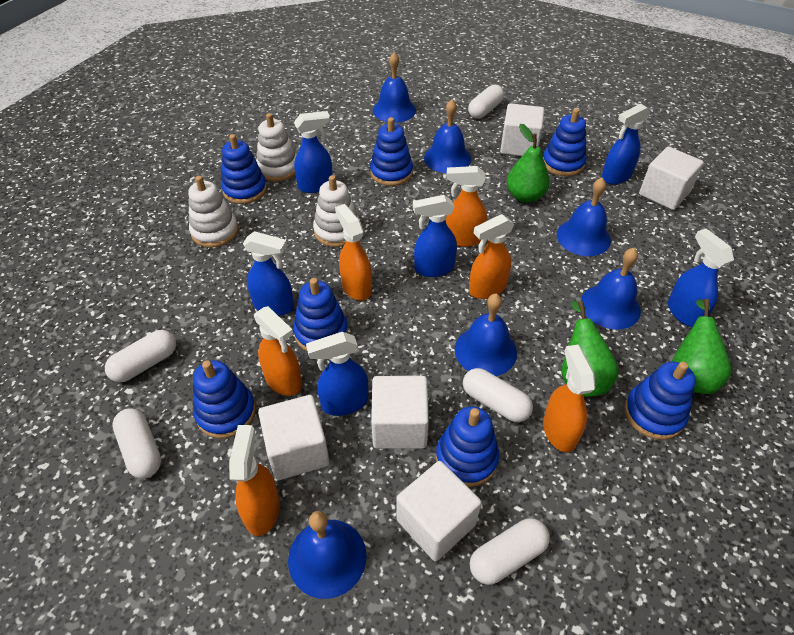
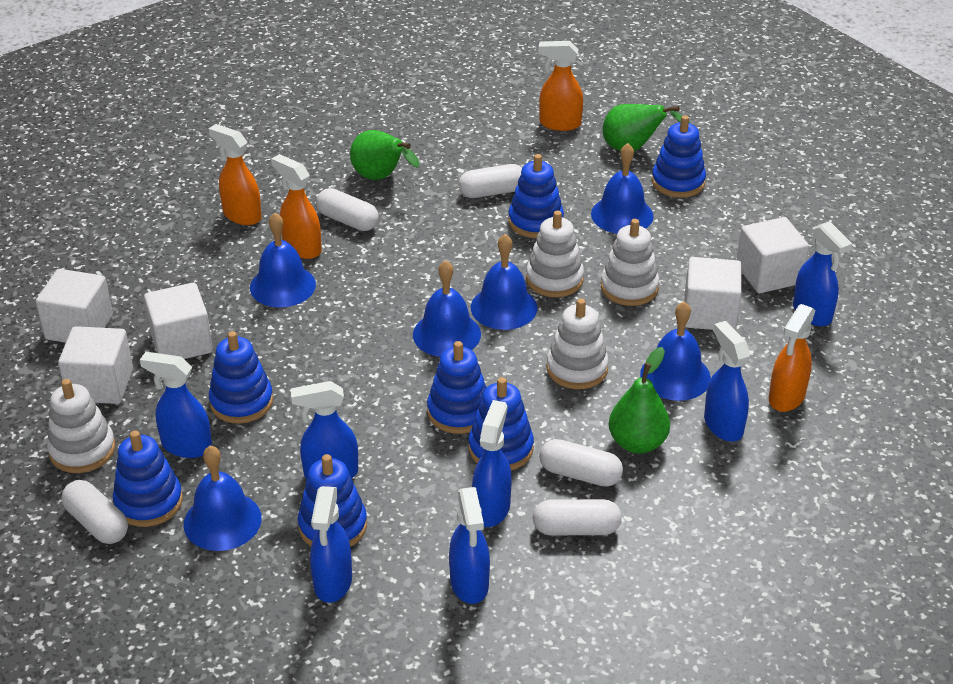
blue spray bottle: [243,231,294,316] [294,111,333,193] [306,332,368,416] [413,195,457,277] [602,104,651,184] [668,228,734,327] = 6 -> [140,352,212,458] [291,381,358,479] [310,486,352,603] [449,487,490,604] [472,400,512,527] [704,321,750,442] [793,221,852,326] = 7
orange spray bottle: [229,425,280,536] [254,306,302,396] [335,204,372,301] [446,166,487,247] [469,214,515,299] [543,345,596,452] = 6 -> [208,124,262,225] [271,154,322,259] [538,41,583,131] [769,304,815,412] = 4
white stacking toy: [188,176,238,248] [256,113,297,181] [313,175,359,247] = 3 -> [47,379,115,473] [526,211,584,297] [546,299,609,389] [601,219,659,306] = 4

